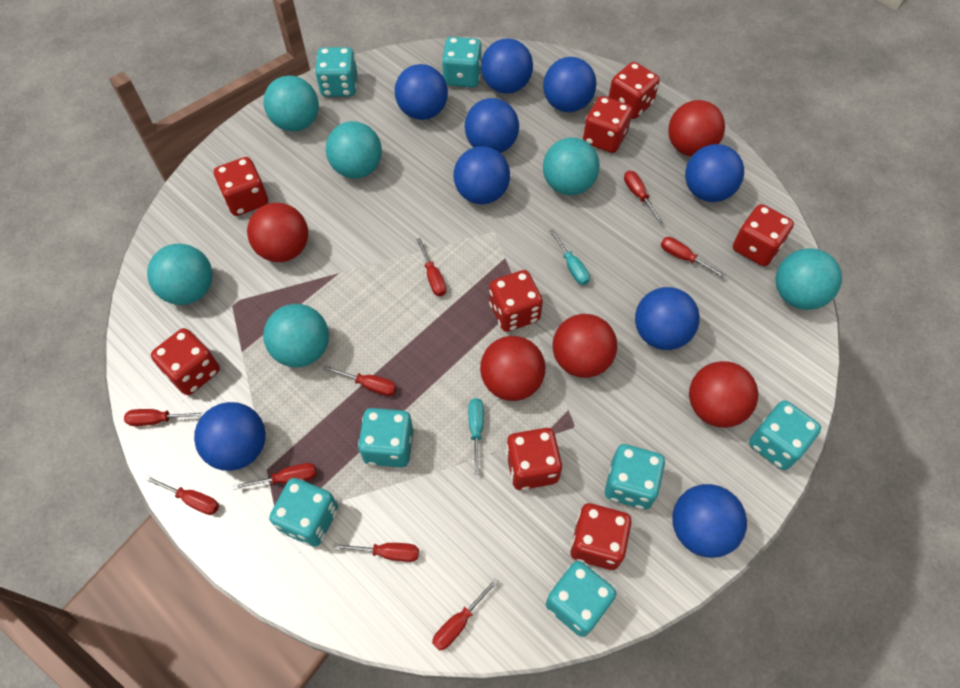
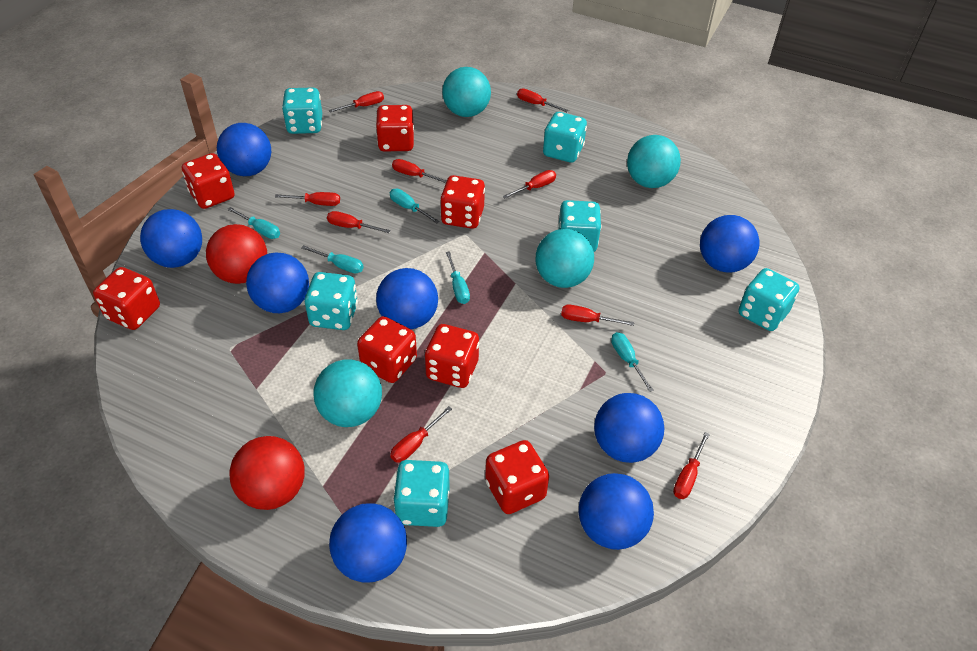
blue ball: [194,402,266,471] [395,64,448,120] [453,146,510,204] [465,98,519,153] [481,38,533,94] [543,57,596,112] [635,287,700,350] [672,484,747,558] [685,144,744,202] = 9 -> [140,209,202,268] [217,123,271,176] [246,252,309,313] [329,503,407,583] [376,268,438,329] [579,473,654,550] [594,393,664,463] [700,215,760,273] = 8
red ball: [247,203,308,262] [480,336,546,401] [553,314,617,378] [668,100,725,156] [689,361,759,428] = 5 -> [206,224,267,284] [229,436,305,510] = 2
red dice: [151,328,220,395] [214,157,268,216] [489,270,543,332] [506,428,562,490] [570,503,632,570] [583,96,632,153] [608,62,660,119] [733,204,794,266] = 8 -> [93,267,160,330] [182,153,235,209] [357,316,417,383] [376,105,414,151] [425,324,479,388] [440,175,485,229] [485,440,549,514] = 7
turquoise ball: [147,244,213,305] [263,304,329,367] [264,76,319,132] [326,121,382,179] [543,137,600,195] [775,248,842,310] = 6 -> [313,359,382,427] [442,67,491,117] [536,229,594,288] [627,135,681,188] = 4
turquoise dice: [269,478,338,547] [315,47,357,97] [358,408,413,468] [442,37,482,88] [546,561,616,637] [605,444,665,510] [749,400,821,470] = 7 -> [282,88,322,134] [305,272,358,330] [393,460,450,527] [543,112,587,163] [558,200,601,252] [738,268,799,331] = 6
turquoise screwdriver: [468,398,484,475] [550,229,590,285] = 2 -> [227,207,280,239] [301,245,364,273] [390,189,440,223] [446,251,470,304] [611,332,654,392] = 5

